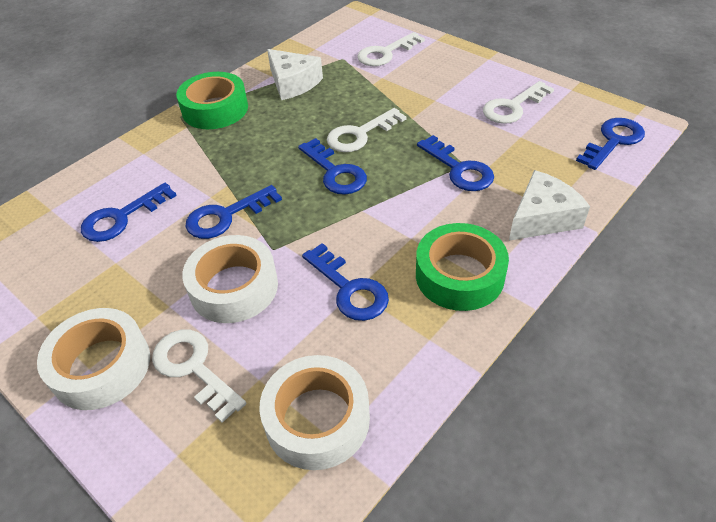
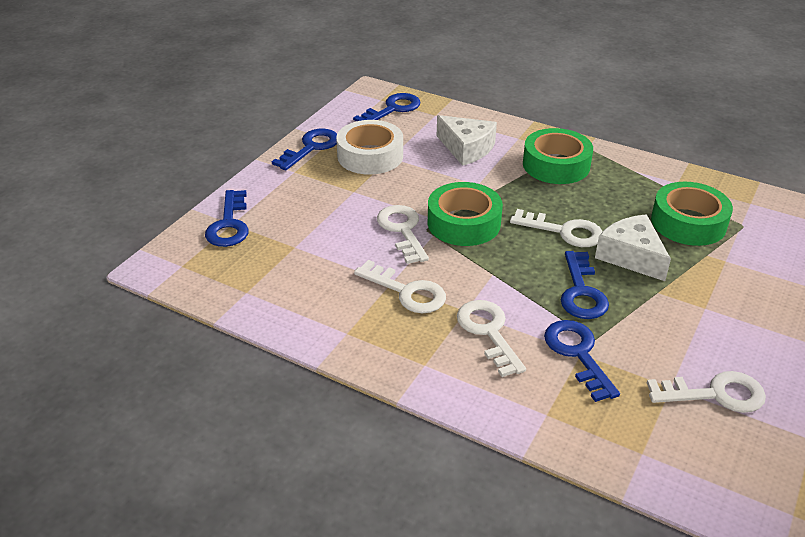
blue key: [81,183,177,242] [186,185,282,239] [298,138,367,195] [302,243,389,321] [417,135,494,191] [576,118,645,170] = 6 -> [205,190,249,247] [272,129,337,171] [353,93,420,121] [544,320,620,402] [561,251,609,319] = 5
green tape: [176,72,248,129] [416,223,509,311] = 2 -> [428,182,503,246] [523,128,593,184] [651,182,733,246] = 3
white key: [152,330,246,423] [327,108,406,152] [357,32,425,66] [483,81,554,124] = 4 -> [354,260,446,314] [377,205,429,264] [457,300,526,377] [510,209,603,247] [647,371,766,413] = 5
white tape: [37,308,150,410] [182,235,278,323] [259,355,370,470] = 3 -> [336,120,403,175] = 1

